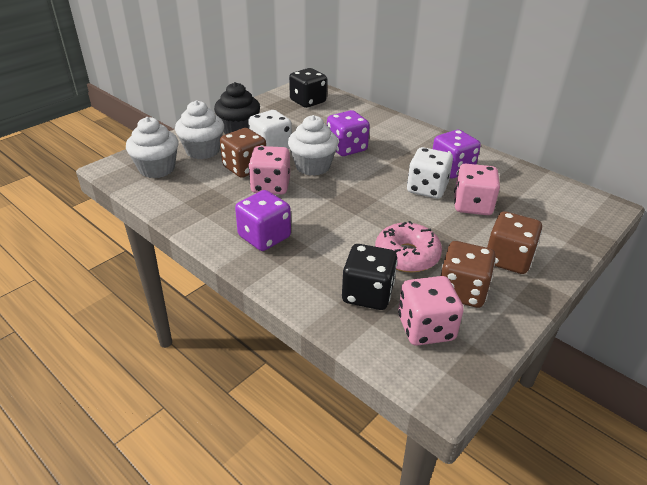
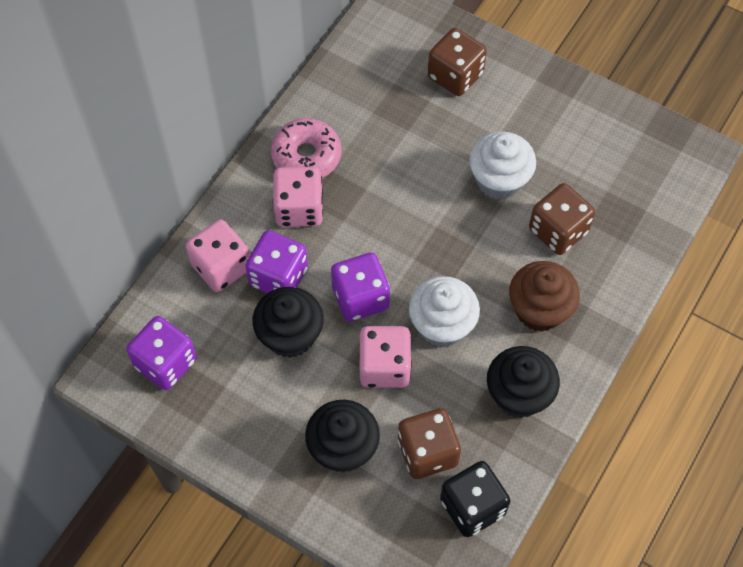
black cupcake: [214,82,260,135] = 1 -> [252,287,324,358] [305,400,380,473] [487,346,560,418] = 3
black dice: [289,68,327,108] [342,244,397,310] = 2 -> [440,461,510,537] = 1
brown cupcake: none = 0 -> [509,261,580,332] = 1
white cupcake: [126,117,178,178] [175,100,224,159] [288,115,338,176] = 3 -> [409,276,480,347] [469,131,536,200] = 2
white dice: [248,110,292,149] [407,147,453,199] = 2 -> none = 0

